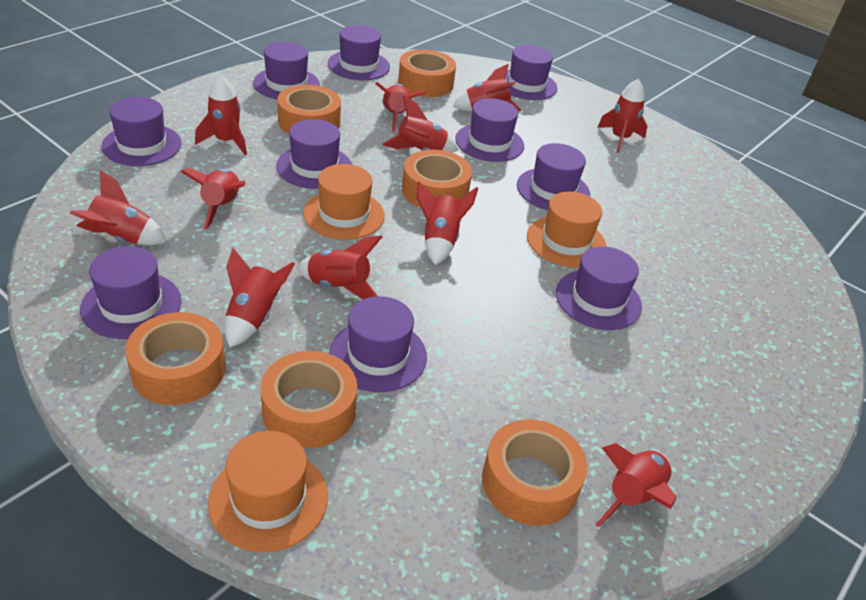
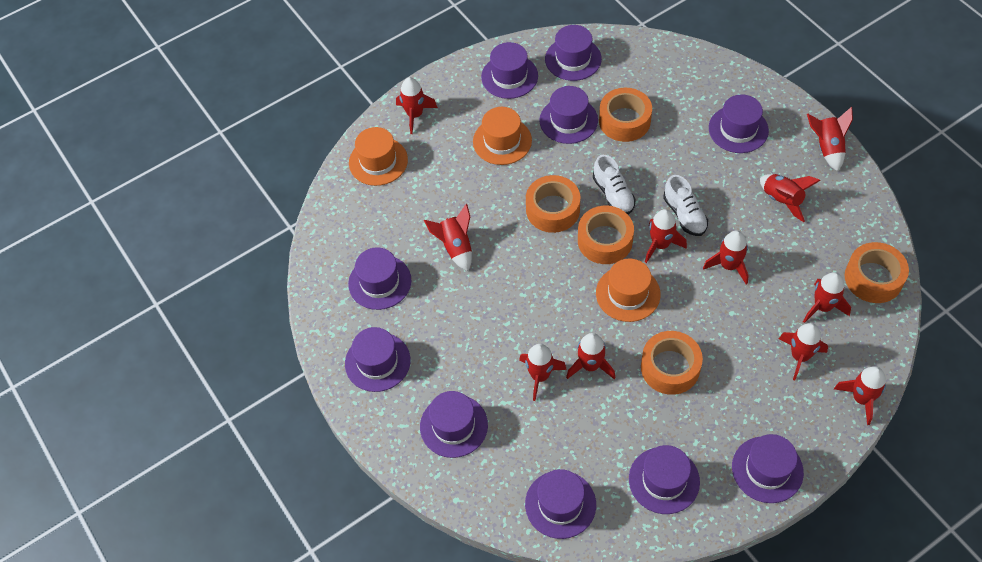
orange tape: [125,312,225,405] [260,351,357,448] [277,85,341,134] [398,49,456,97] [402,150,472,208] [482,419,587,526] = 6 -> [526,175,580,233] [578,206,634,264] [599,88,652,142] [641,331,703,395] [845,242,909,303] = 5
white shoe: none = 0 -> [593,155,636,215] [663,175,708,236] = 2

